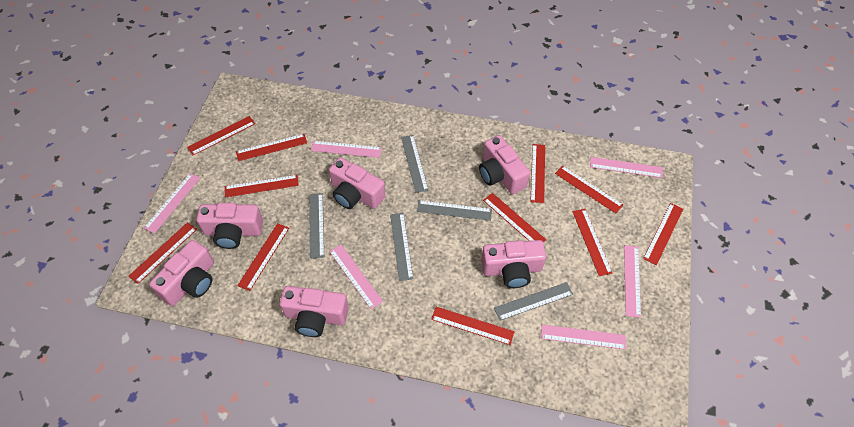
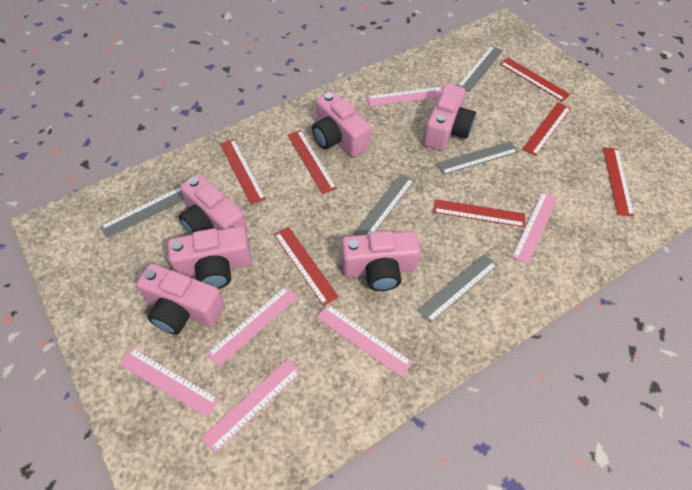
red ruler: [128,222,197,284] [187,116,255,155] [225,175,299,198] [236,134,307,161] [237,223,289,291] [431,307,514,345] [483,193,546,243] [530,144,545,203] [555,166,623,213] [572,209,612,276] [643,203,683,265] = 11 -> [220,139,266,205] [274,227,339,306] [287,130,337,194] [433,199,525,227] [500,58,571,102] [522,102,571,156] [603,147,634,217] = 7

